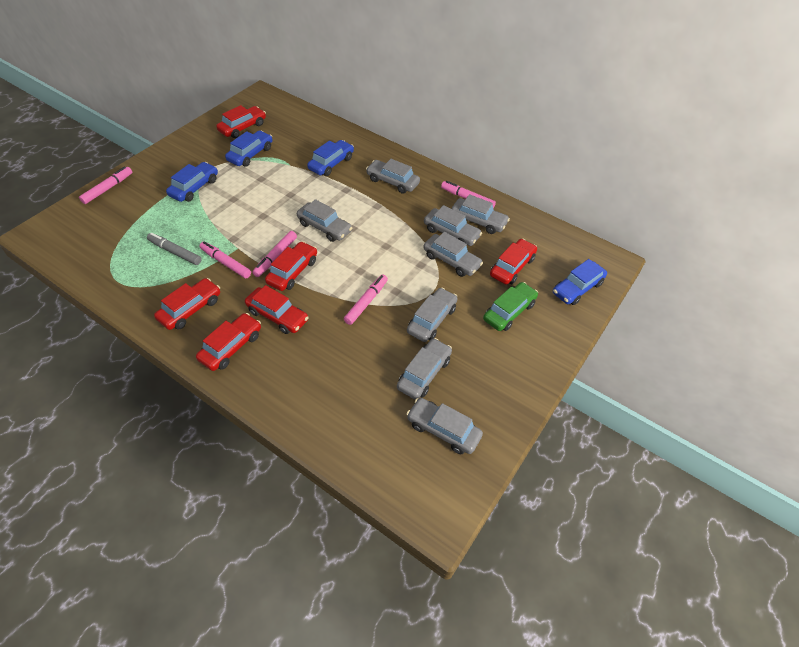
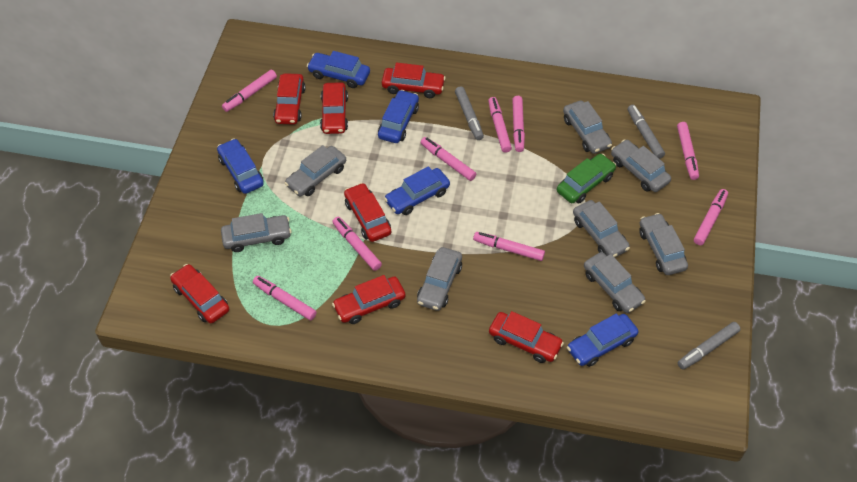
blue car: [166,162,218,202] [225,131,272,167] [307,140,354,176] [553,259,607,305] = 4 -> [217,138,264,194] [307,51,370,88] [378,90,419,143] [384,166,450,215] [567,313,639,367] = 5
grey marker: [147,233,202,265] = 1 -> [455,86,484,140] [627,105,665,159] [678,322,740,370] = 3
pink marker: [79,166,132,204] [199,241,251,278] [252,231,297,277] [344,275,388,325] [441,181,496,208] = 5 -> [222,70,277,112] [253,276,317,320] [332,217,382,271] [421,137,476,181] [473,232,545,261] [488,97,512,153] [512,96,525,152] [677,122,699,180] [694,189,728,245] = 9
red car: [154,278,220,330] [196,313,261,371] [216,105,266,138] [245,285,309,334] [265,241,317,291] [490,239,537,285] = 6 -> [170,264,229,323] [273,73,305,124] [320,82,348,134] [332,275,406,324] [344,183,391,242] [382,63,446,98] [489,311,564,363] = 7

